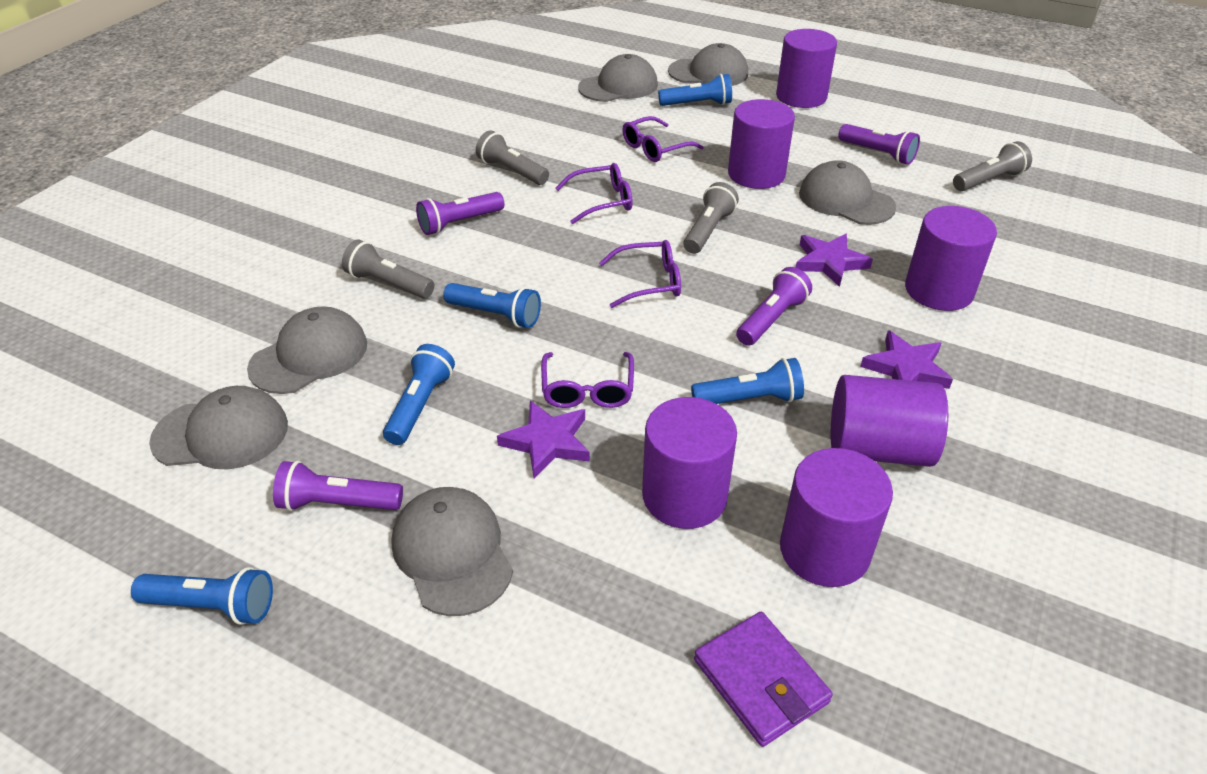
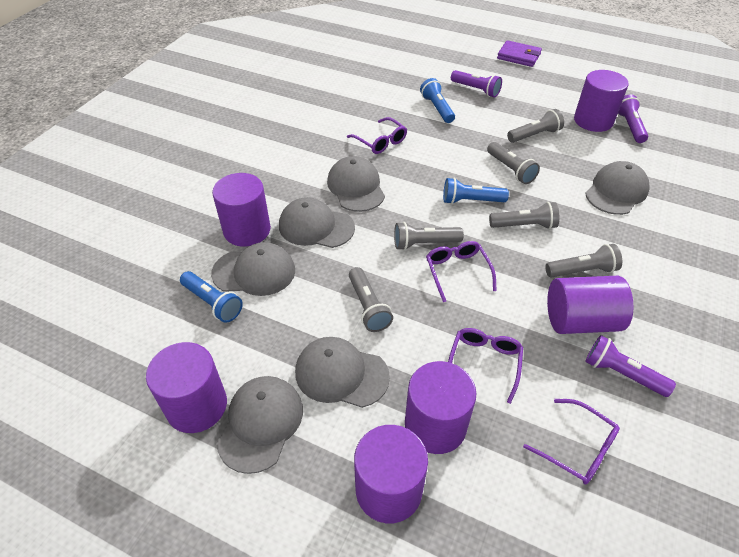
blue flashlight: [131,567,273,625] [383,344,455,445] [443,283,541,328] [658,74,732,106] [691,358,804,404] = 5 -> [180,271,243,323] [420,78,455,123] [443,178,509,204] = 3
grey flashlight: [342,239,434,299] [476,130,549,185] [683,182,739,254] [953,141,1032,191] = 4 -> [349,267,393,332] [394,222,464,250] [487,142,540,184] [489,202,559,229] [507,109,564,143] [545,244,622,278] = 6
purple flashlight: [273,461,403,511] [416,192,504,235] [736,267,812,346] [838,124,920,165] = 4 -> [451,70,502,97] [585,335,676,397] [618,94,648,143] = 3
purple star: [497,401,590,479] [795,234,873,287] [860,330,953,389] = 3 -> none = 0

